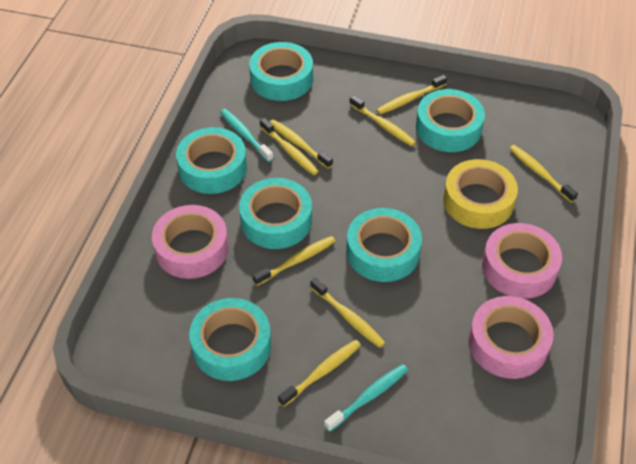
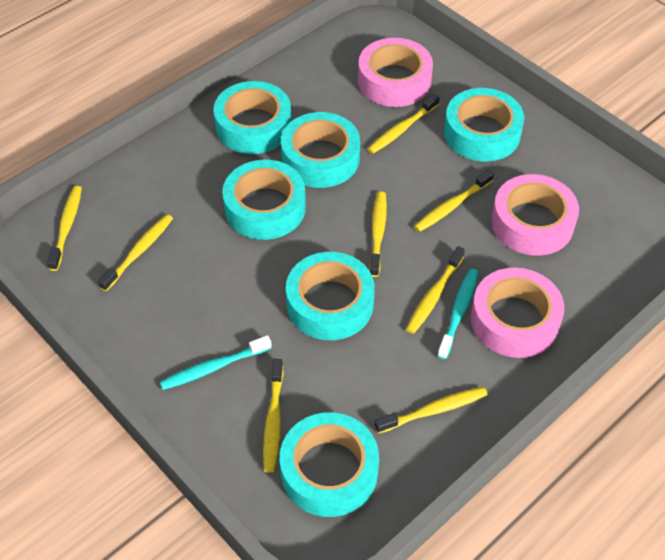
yellow tape: [443,159,518,229] = 1 -> none = 0

